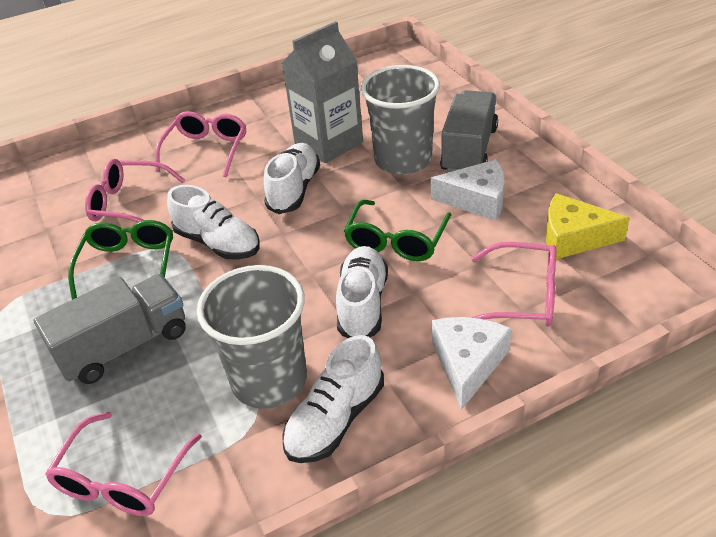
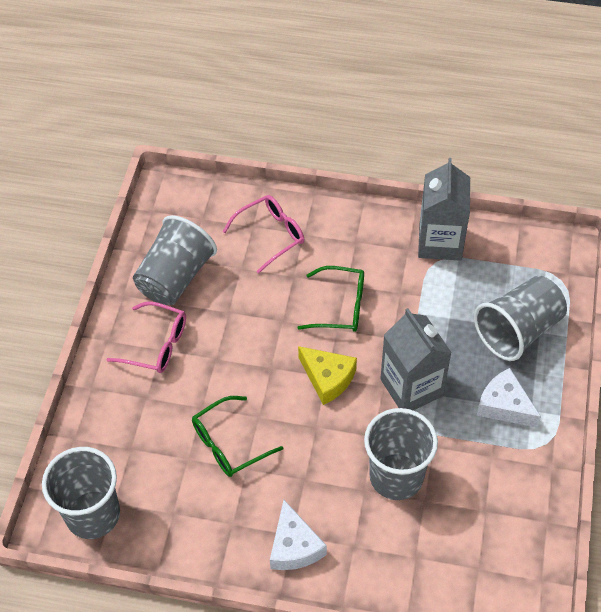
grey carton: [281,21,363,163] = 1 -> [380,308,452,410] [418,158,470,261] = 2
grey cup: [197,265,307,409] [361,65,440,175] = 2 -> [42,447,120,539] [133,215,217,305] [364,408,438,500] [474,276,567,361] = 4
grey truck: [34,274,186,384] [440,90,498,173] = 2 -> none = 0
pink glasses: [45,412,202,516] [85,159,185,222] [155,111,246,177] [471,242,556,327] = 4 -> [106,301,186,373] [222,195,304,273] = 2
white shoe: [167,185,260,260] [264,143,320,214] [282,335,384,463] [336,246,388,338] = 4 -> none = 0

